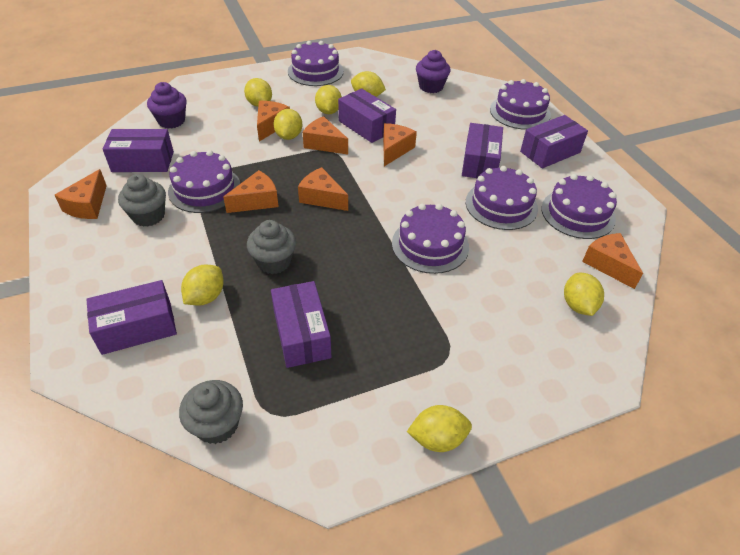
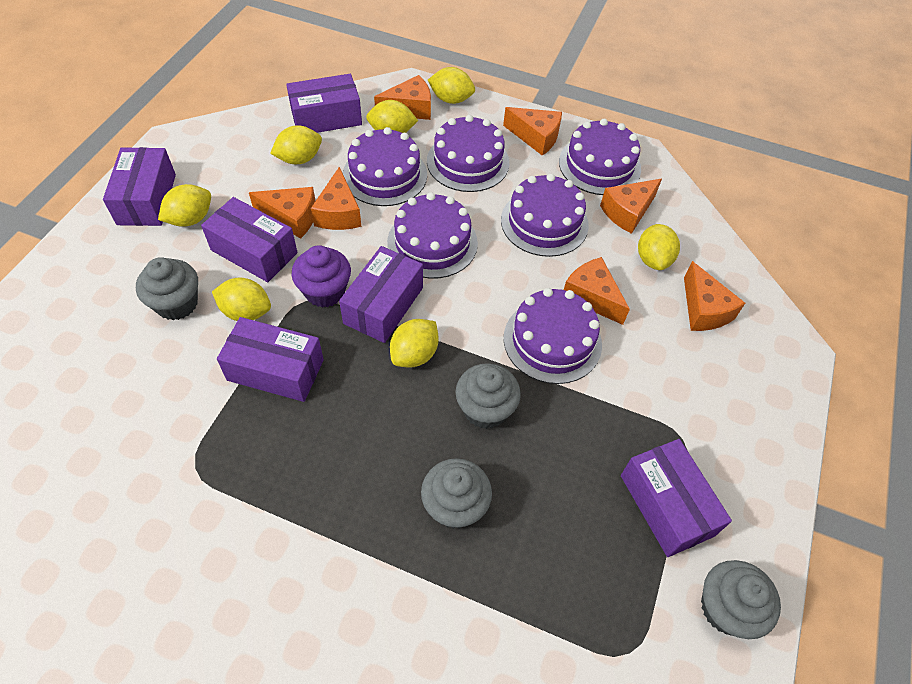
grey cupcake: [118,174,166,227] [179,380,243,444] [247,220,296,274] = 3 -> [136,257,198,320] [421,458,492,529] [456,363,521,429] [701,560,781,639] = 4
purple cupcake: [147,82,187,129] [416,50,451,93] = 2 -> [291,245,351,308] = 1

